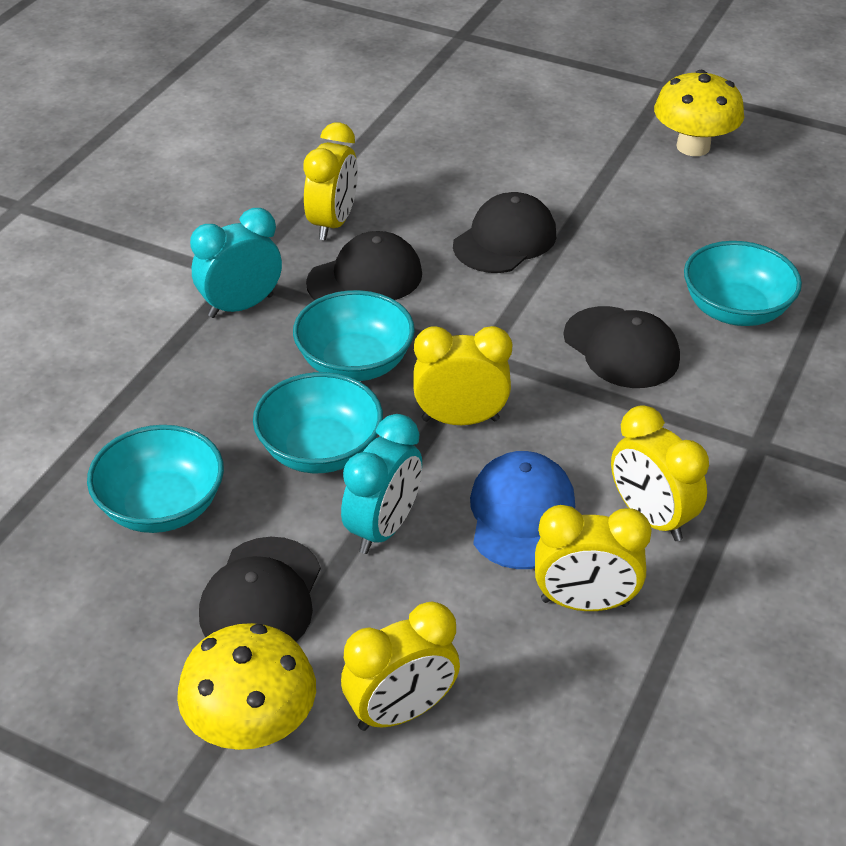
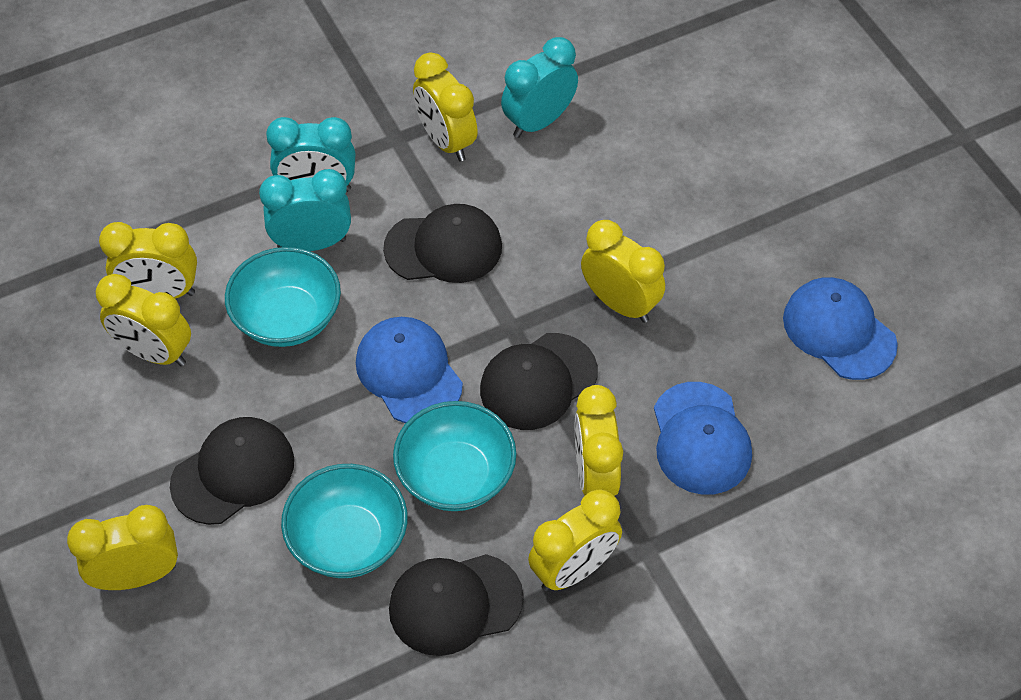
blue cap: [470,451,575,569] = 1 -> [356,317,463,423] [654,382,752,495] [783,277,898,380] = 3
turquoise bowl: [87,425,224,533] [253,372,383,473] [293,290,415,381] [684,241,802,326] = 4 -> [225,247,341,347] [281,464,408,578] [393,401,516,511] = 3
turquoise clock: [190,208,282,318] [341,414,422,554] = 2 -> [259,169,351,251] [266,117,355,192] [501,37,578,138] = 3
yellow clock: [303,122,358,240] [341,601,460,731] [413,326,512,425] [535,505,652,611] [611,405,709,541] = 5 -> [67,505,178,590] [96,274,191,366] [99,222,197,299] [413,52,478,161] [528,489,622,591] [575,385,623,496] [581,220,665,323] = 7
yellow mushroom: [177,623,316,750] [654,70,744,156] = 2 -> none = 0

